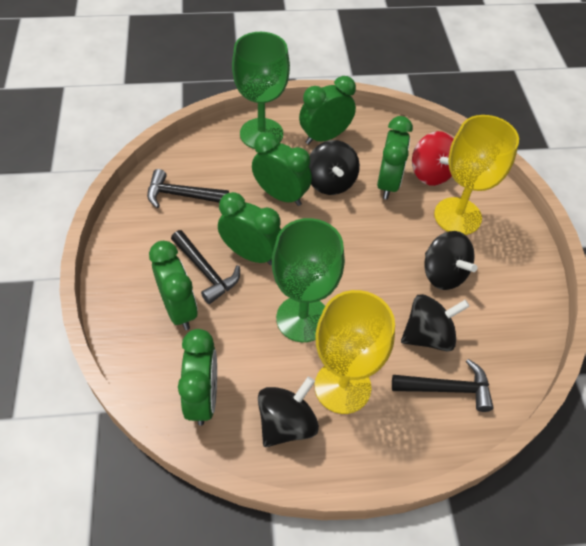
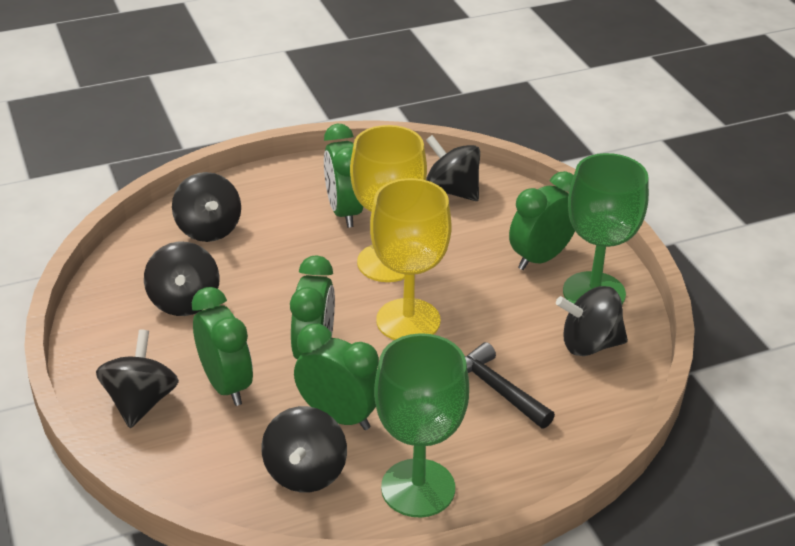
black hammer: [147,169,229,208] [171,230,240,304] [392,359,494,412] = 3 -> [465,342,555,429] = 1
black spinning top: [258,376,319,447] [309,140,360,195] [401,294,470,351] [424,231,477,290] = 4 -> [96,329,179,428] [144,241,220,316] [172,172,241,242] [261,406,347,492] [426,135,480,201] [556,286,628,356] = 6
green clock: [149,241,198,330] [178,329,217,426] [218,192,281,265] [252,132,312,206] [299,76,356,144] [377,116,413,200] = 6 -> [192,287,253,406] [290,255,335,359] [294,324,379,430] [324,124,363,228] [509,171,575,270] = 5
red spinning top: [412,131,453,186] = 1 -> none = 0

